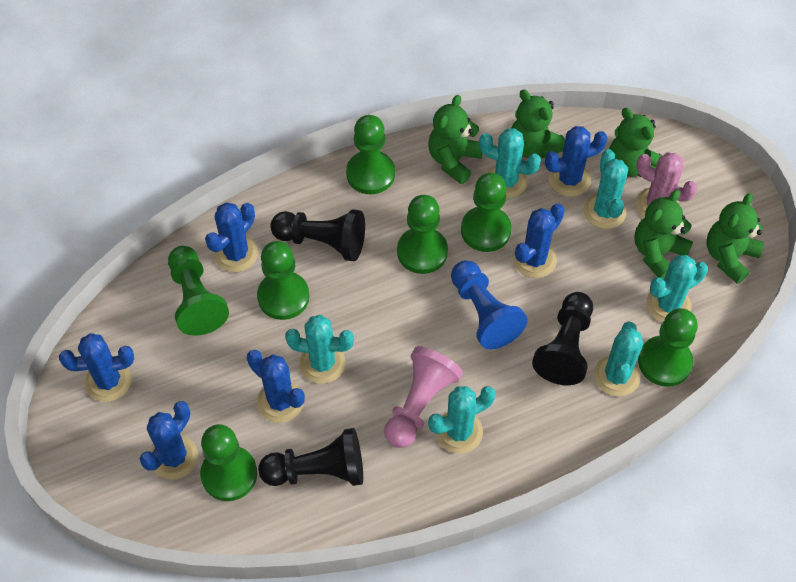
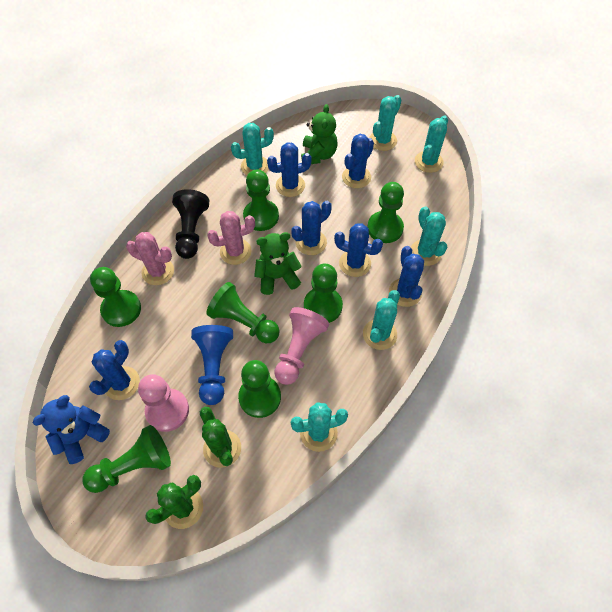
black pawn: [258,428,363,486] [270,209,365,261] [532,292,593,385] = 3 -> [172,189,209,259] = 1
blue teddy bear: none = 0 -> [33,395,110,464] = 1
green cactus: none = 0 -> [146,475,203,529] [200,407,241,468] = 2
green teddy bear: [428,95,483,184] [511,89,565,158] [609,108,662,177] [634,190,693,279] [706,193,764,284] = 5 -> [254,232,302,295] [301,104,338,164] = 2
pink cactus: [636,152,697,218] = 1 -> [126,232,174,285] [207,211,255,265] = 2
pink pawn: [384,346,463,448] = 1 -> [138,374,189,432] [274,307,329,385] = 2

